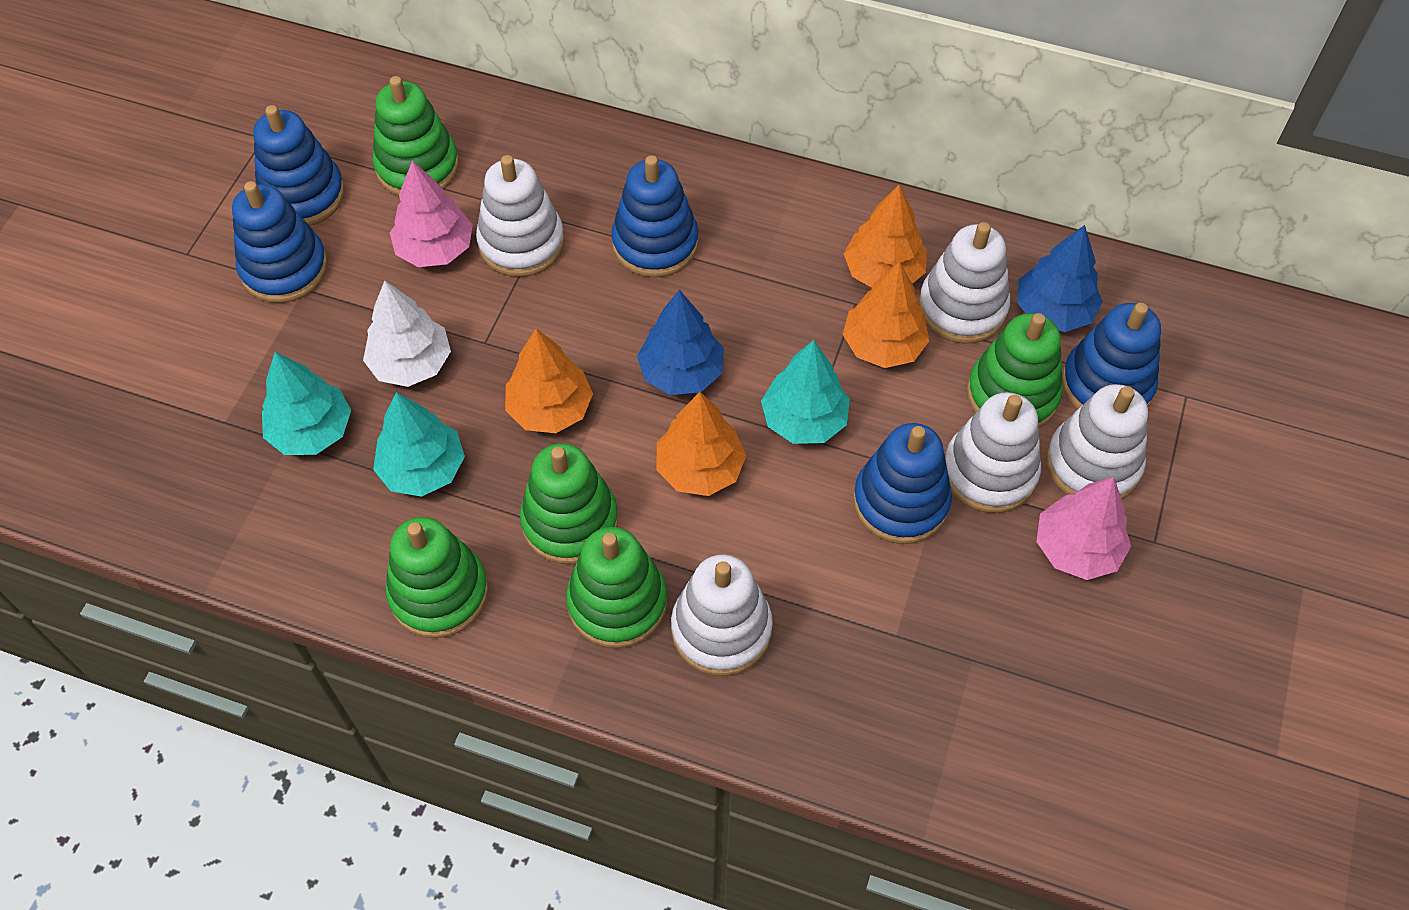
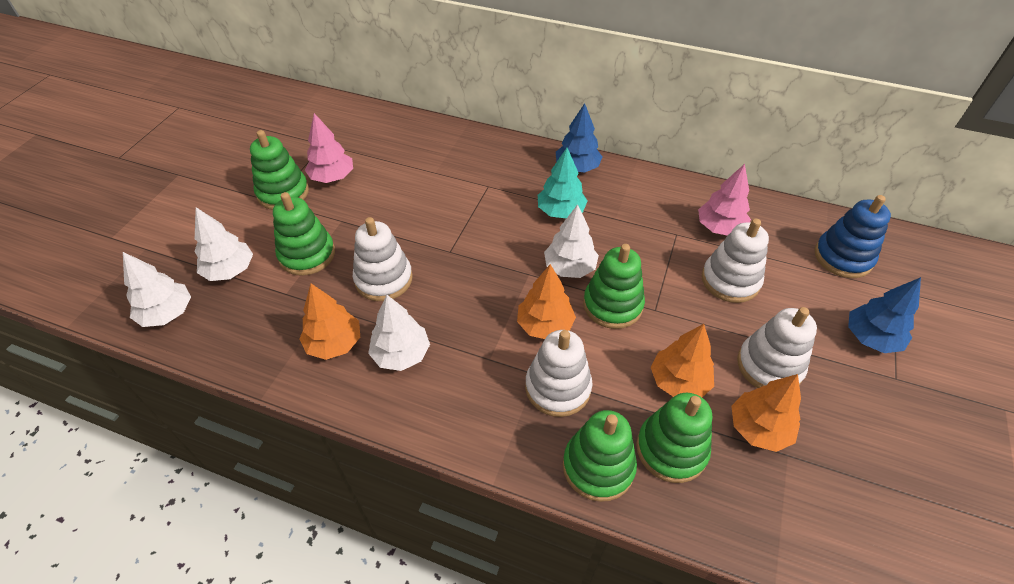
blue stacking toy: [232,181,328,303] [253,105,345,226] [611,155,699,278] [853,423,952,544] [1062,303,1161,410] = 5 -> [815,195,891,278] = 1
turquoise tree: [262,352,351,455] [373,392,465,497] [761,340,850,444] = 3 -> [538,148,587,218] = 1
white stacking toy: [476,155,565,277] [671,555,773,676] [919,222,1010,343] [945,392,1041,513] [1046,384,1148,499] = 5 -> [353,217,413,301] [525,330,592,417] [702,219,769,303] [737,307,817,388] = 4
white tree: [363,281,451,387] = 1 -> [123,252,191,327] [194,207,253,281] [368,295,430,371] [544,204,599,278] = 4

